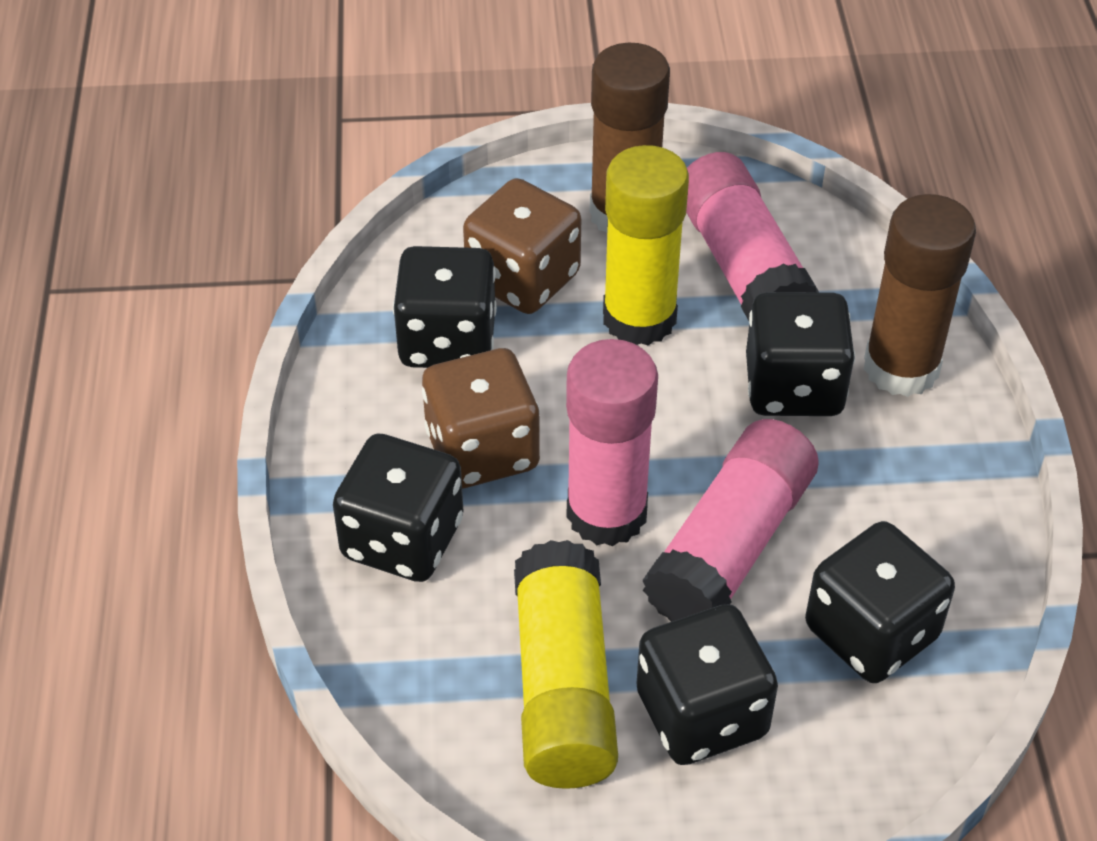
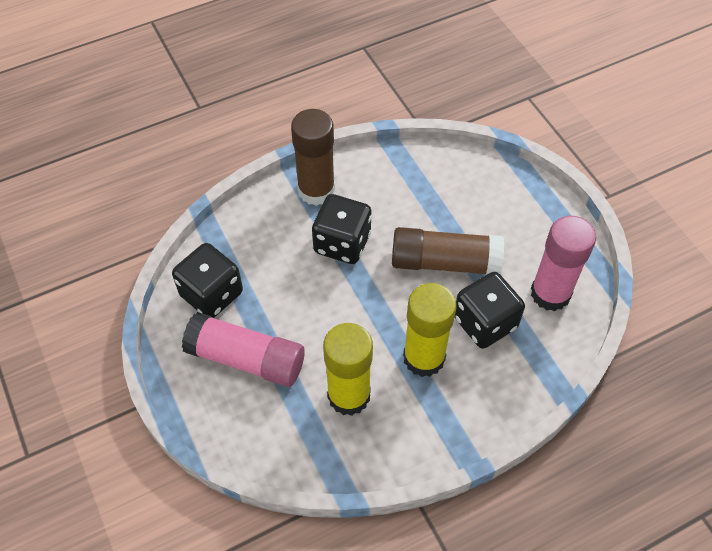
black dice: [333,433,463,582] [393,246,497,368] [636,604,778,765] [746,292,855,416] [805,521,955,683] = 5 -> [172,243,243,318] [312,194,372,264] [455,272,525,349] = 3
brown dice: [422,348,540,489] [463,178,581,314] = 2 -> none = 0
pink glue stick: [566,339,658,547] [642,419,819,622] [686,152,819,321] = 3 -> [182,312,305,387] [531,216,596,311] = 2

